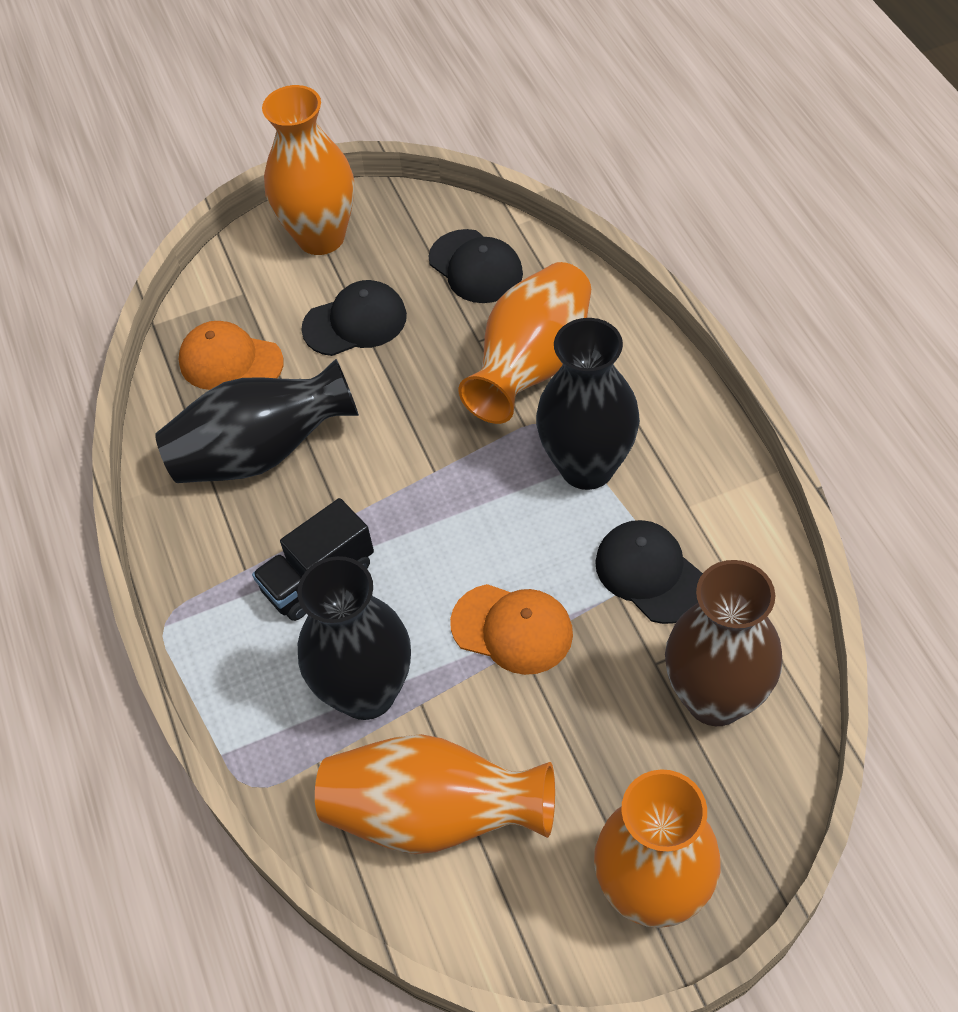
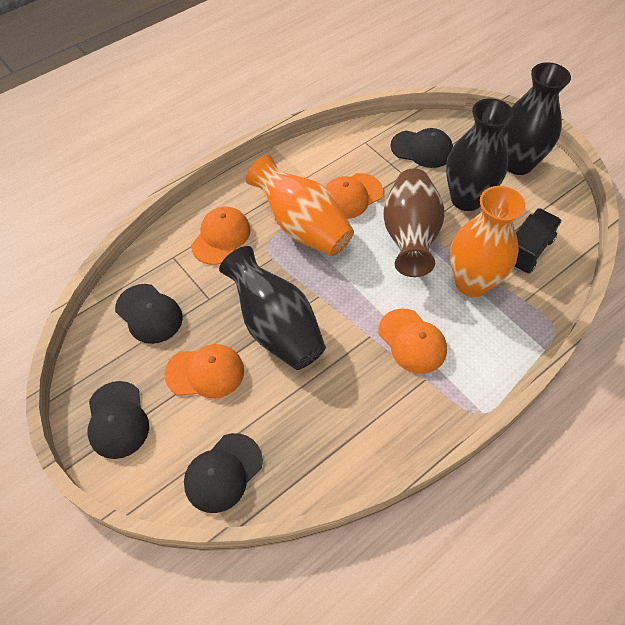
black cap: [301,280,407,356] [429,229,523,303] [595,520,703,624] = 3 -> [87,381,149,459] [115,284,183,344] [184,433,263,513] [390,128,453,168] = 4
orange cap: [179,321,284,390] [450,584,573,675] = 2 -> [164,344,244,399] [191,207,251,265] [325,173,383,219] [378,308,447,374] = 4
orange vase: [262,85,354,255] [315,734,555,854] [458,262,591,424] [594,769,721,928] = 4 -> [246,155,354,256] [450,186,525,297] = 2

